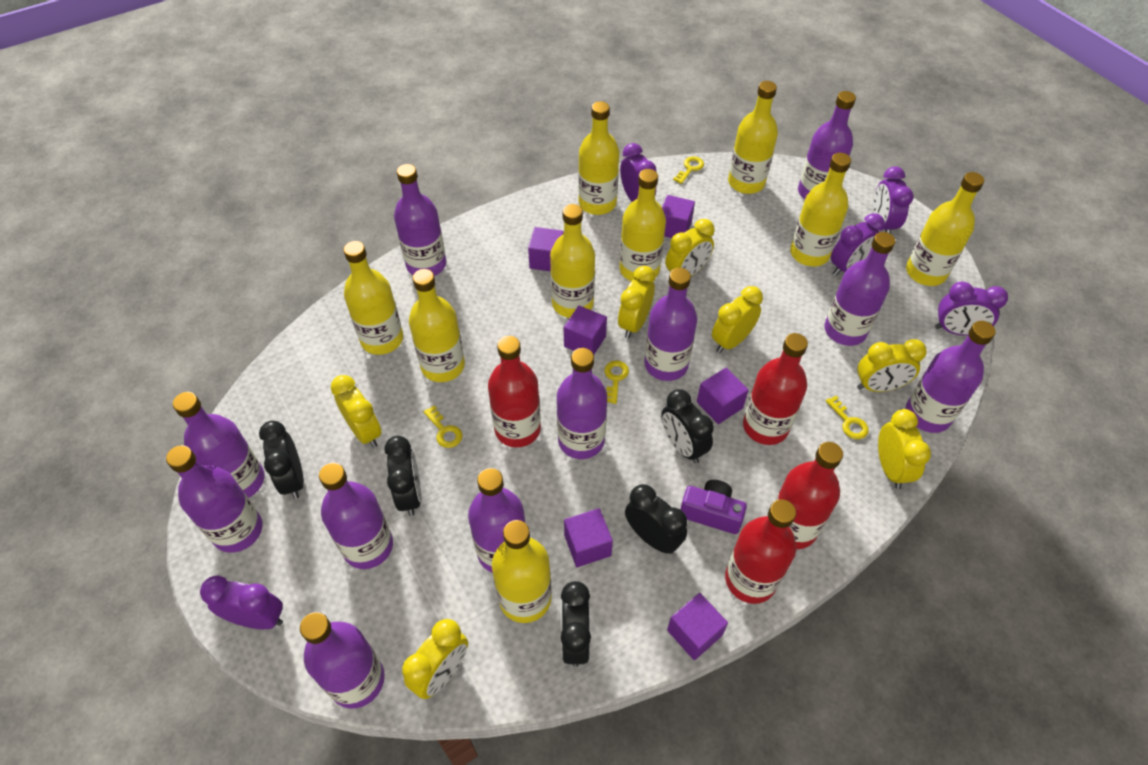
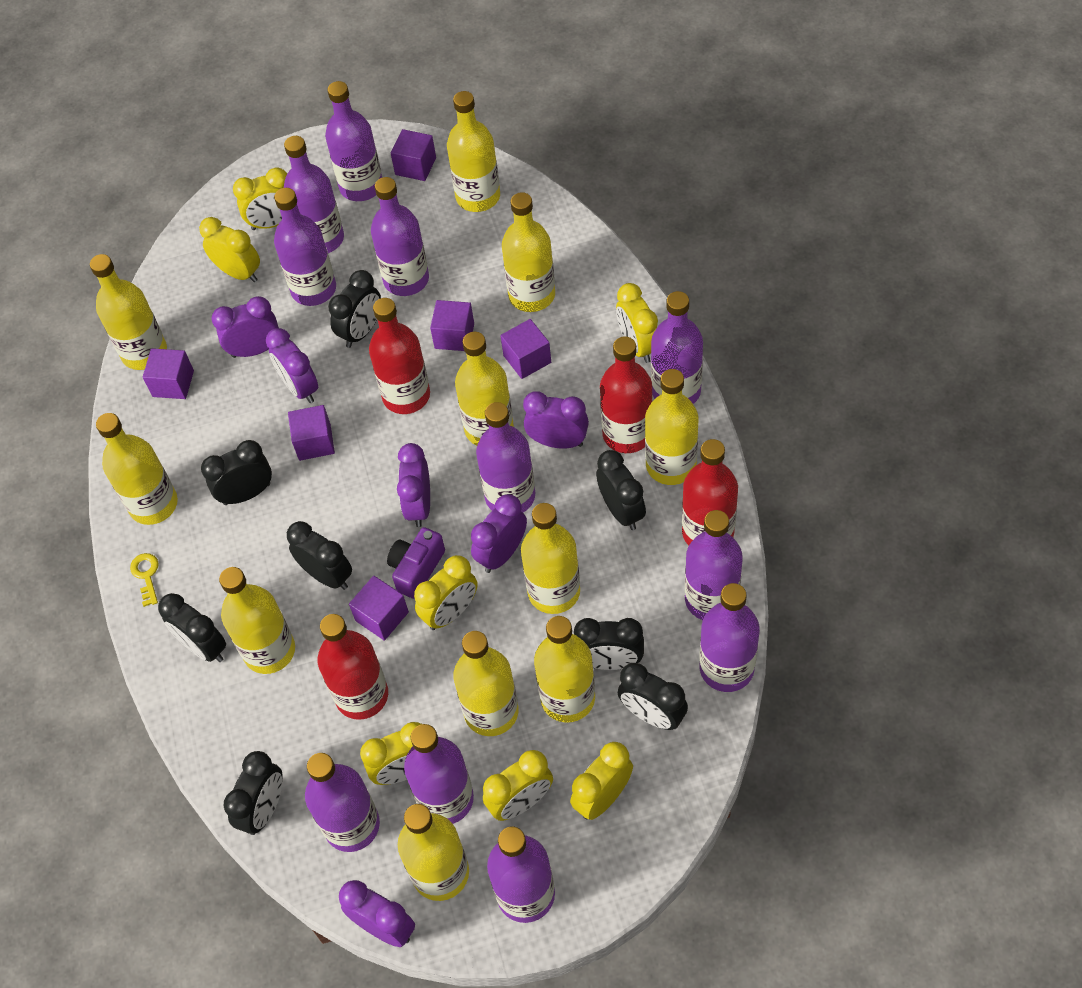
black clock: [259,421,304,499] [384,436,421,516] [561,581,591,667] [625,484,687,554] [661,389,714,463] = 5 -> [158,593,226,662] [201,440,272,505] [224,751,283,835] [287,521,352,590] [328,270,381,348] [574,618,644,670] [596,450,646,530] [618,663,688,730] = 8
purple clock: [200,575,283,629] [620,143,657,202] [831,213,885,276] [873,166,914,233] [935,281,1008,336] = 5 -> [212,296,279,358] [266,328,318,403] [339,880,415,947] [397,443,430,527] [471,494,527,573] [523,391,589,449] = 6
yellow bottle: [344,241,403,355] [409,269,465,382] [492,520,552,623] [550,204,595,318] [578,101,619,215] [619,169,666,281] [728,81,778,194] [790,153,851,266] [906,172,984,286] = 9 -> [90,254,167,370] [96,413,178,525] [219,567,295,674] [398,804,469,901] [447,91,500,212] [454,631,519,736] [455,332,514,446] [502,192,555,312] [521,503,580,614] [534,616,595,722] [645,369,698,485] = 11
yellow key: [423,405,462,448] [604,360,629,404] [673,157,704,184] [826,396,869,439] = 4 -> [130,553,159,607] = 1

